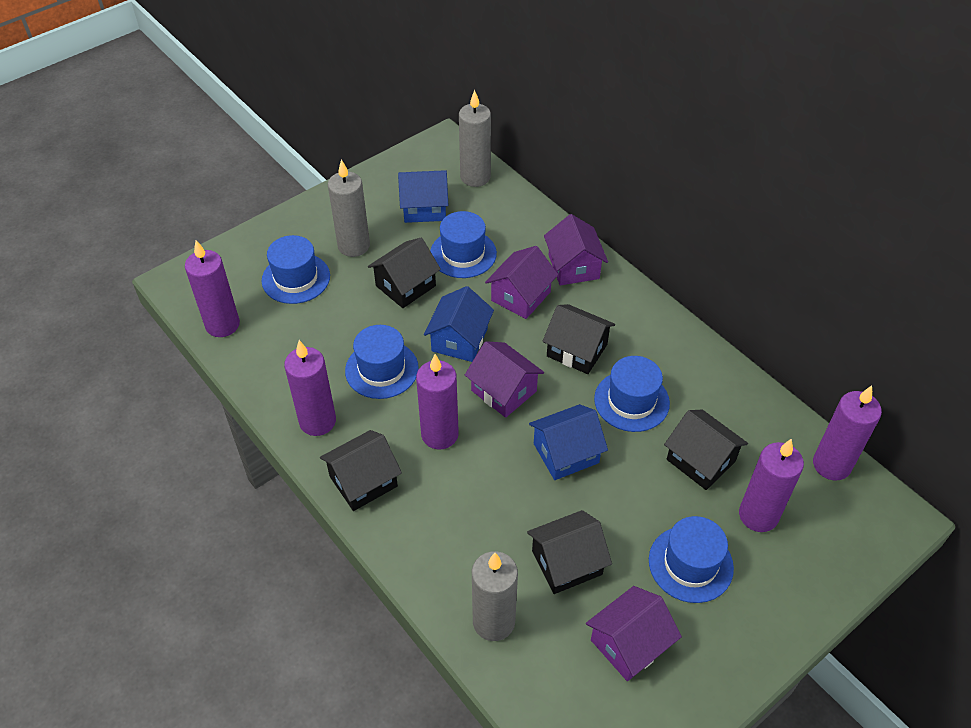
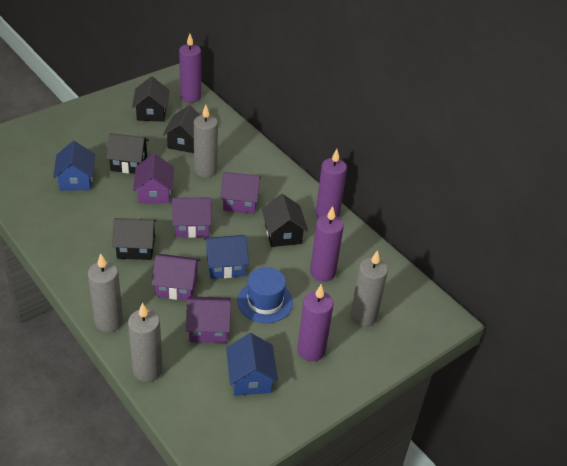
blue hat: [261,235,330,304] [345,325,419,399] [430,211,497,278] [594,356,670,432] [649,516,734,603] = 5 -> [237,267,293,323] = 1
grey candle: [328,159,370,257] [459,90,491,187] [472,551,518,641] = 3 -> [88,253,123,332] [128,302,163,382] [194,105,218,177] [350,250,388,327] = 4
purple candle: [185,240,240,337] [284,340,336,436] [416,354,459,449] [739,439,804,532] [813,386,882,481] = 5 -> [179,34,201,103] [297,284,333,361] [310,206,344,282] [316,149,347,218] = 4
purple house: [465,341,544,418] [485,246,558,319] [544,214,608,286] [586,586,682,681] = 4 -> [133,153,174,204] [151,254,201,300] [172,197,212,238] [186,296,231,343] [221,172,261,214] = 5

